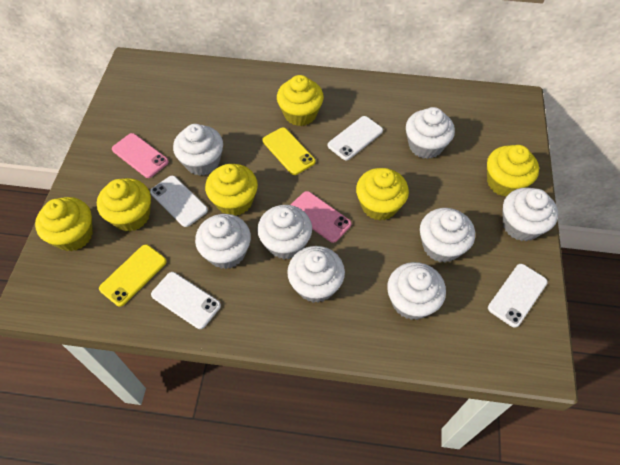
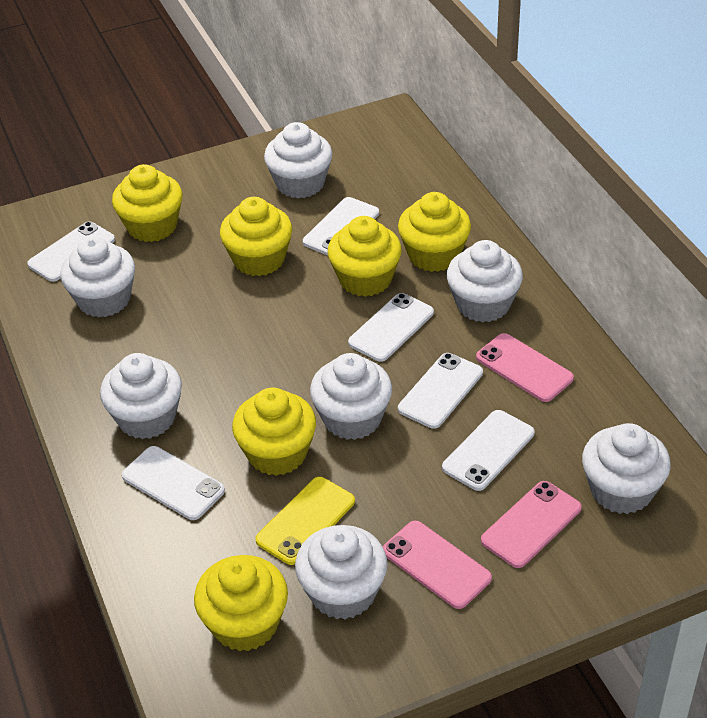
pink phone: [112,133,169,178] [291,191,351,243] = 2 -> [383,521,492,609] [476,333,574,402] [481,481,582,568] = 3
white cupcake: [173,124,223,176] [195,214,251,269] [257,205,312,259] [287,246,345,303] [387,262,446,320] [406,107,455,159] [420,208,475,263] [503,187,558,241] = 8 -> [60,237,135,317] [100,353,182,439] [264,122,332,198] [295,525,388,619] [310,353,392,440] [447,240,523,323] [582,423,671,514] = 7
white phone: [150,176,208,227] [151,272,221,329] [328,116,383,160] [488,264,548,328] = 4 -> [27,221,115,282] [122,446,225,520] [303,197,379,255] [348,293,434,362] [398,353,483,429] [442,410,534,491] = 6
yellow phone: [99,244,167,307] [262,127,315,175] = 2 -> [255,477,355,565] = 1

